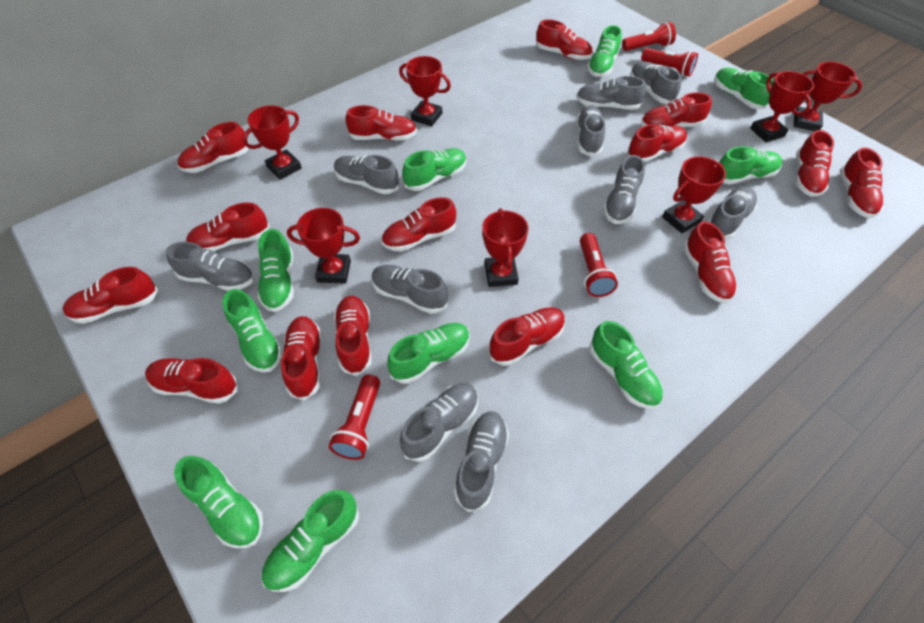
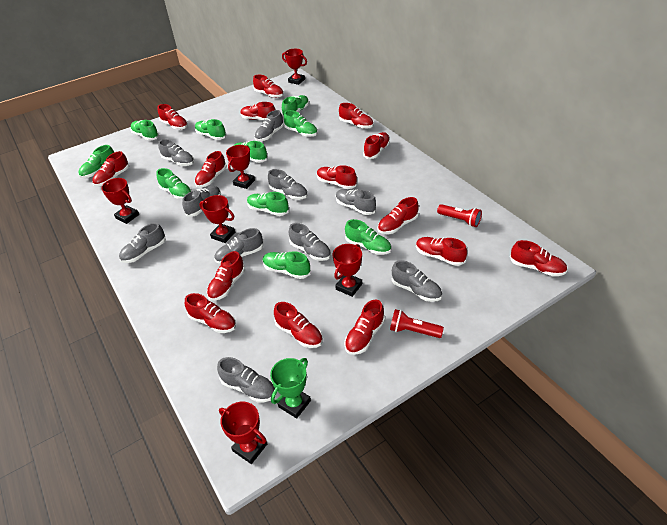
green trophy: none = 0 -> [270,358,311,419] = 1
red flashlight: [329,374,380,460] [580,233,618,297] [622,22,676,51] [641,48,698,77] = 4 -> [390,309,444,338] [437,204,482,227] = 2
red trophy: [243,105,302,180] [287,208,360,283] [399,56,451,126] [482,209,529,287] [662,156,726,233] [750,71,814,142] [794,62,862,131] = 7 -> [101,178,139,224] [199,195,235,243] [219,402,267,464] [226,145,255,189] [282,49,307,85] [333,244,362,297] = 6

